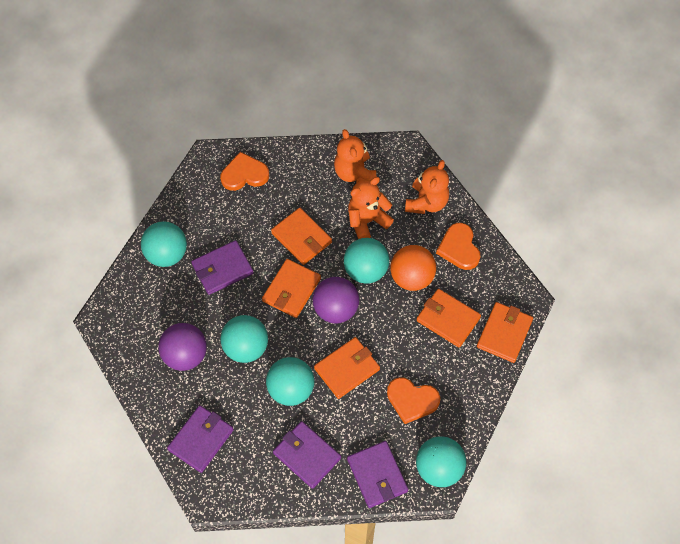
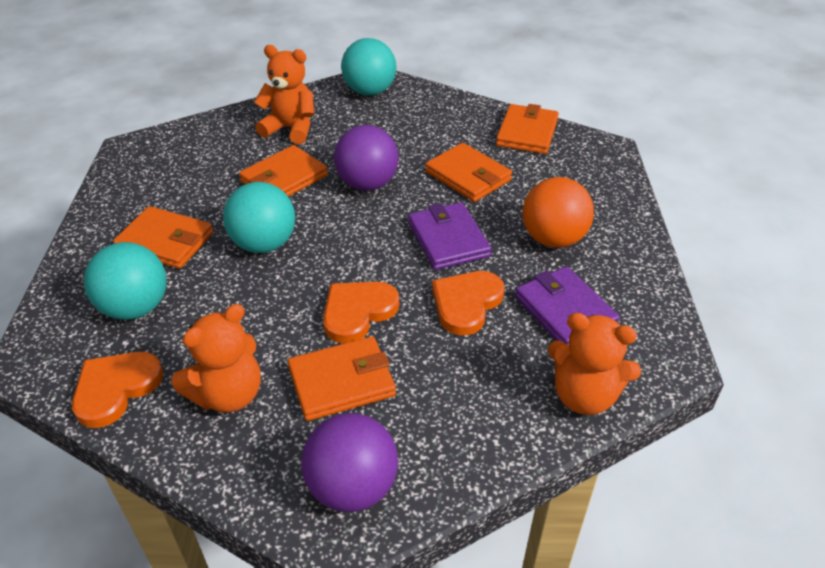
purple wallet: [167,405,234,473] [191,240,254,295] [273,421,341,489] [347,441,408,508] = 4 -> [408,202,491,270] [515,266,620,345] = 2
turquoise ball: [141,221,187,267] [220,315,268,363] [266,357,315,406] [344,238,389,284] [416,437,467,487] = 5 -> [84,242,167,320] [223,182,295,253] [341,38,397,95] = 3

